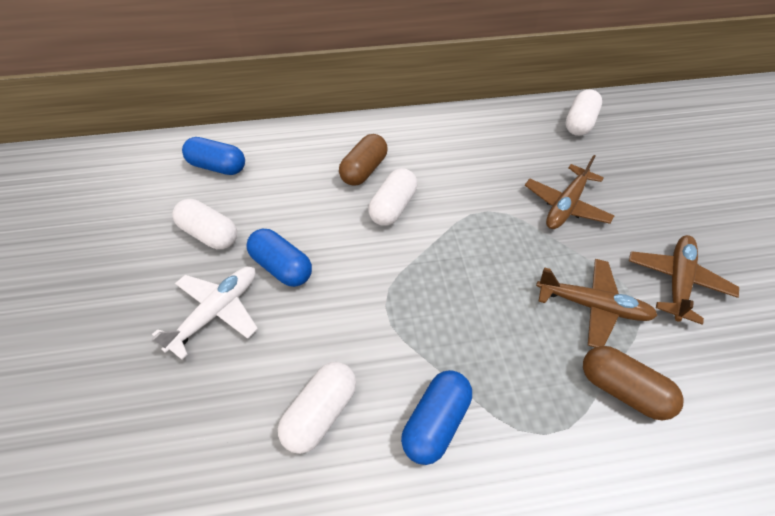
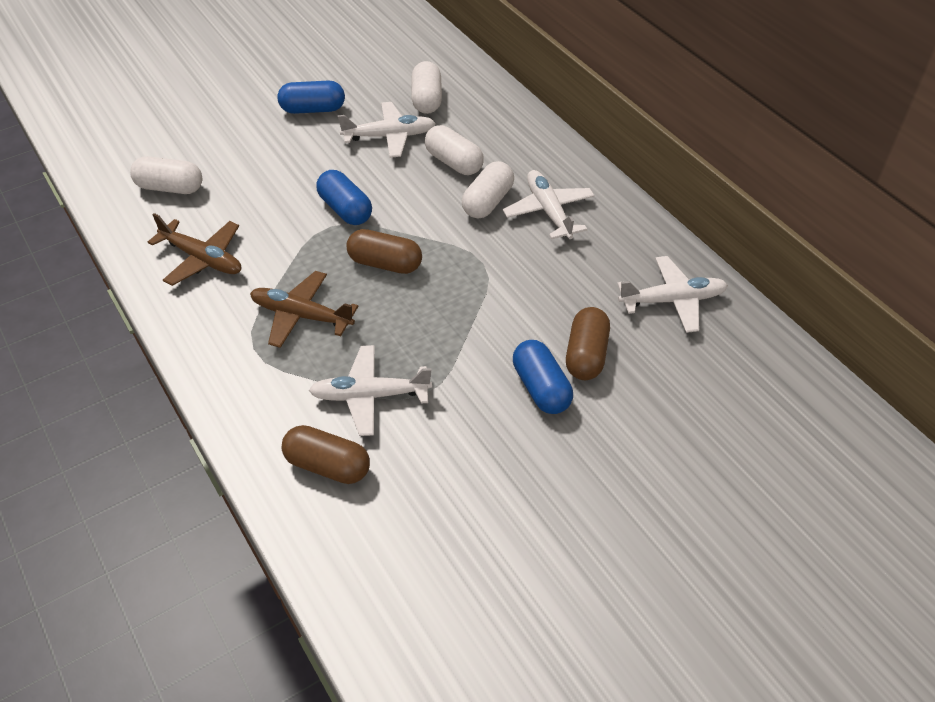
brown capsule: [339,134,388,186] [583,346,684,420] = 2 -> [282,425,370,484] [346,229,422,274] [566,307,610,380] = 3
brown plane: [525,155,614,229] [536,259,658,347] [629,235,739,325] = 3 -> [148,213,241,286] [250,271,358,348] = 2
white plane: [152,267,258,360] = 1 -> [309,345,432,436] [338,102,436,158] [503,170,595,239] [617,256,728,333] = 4

